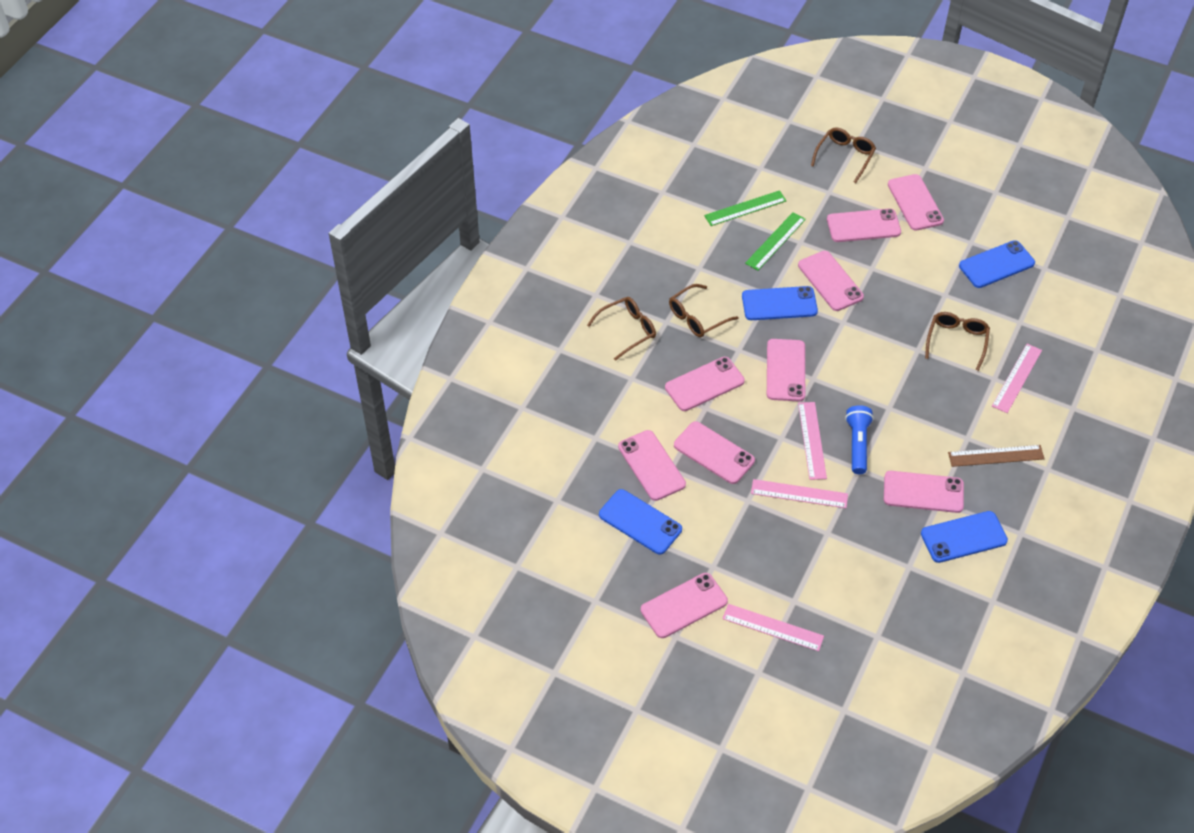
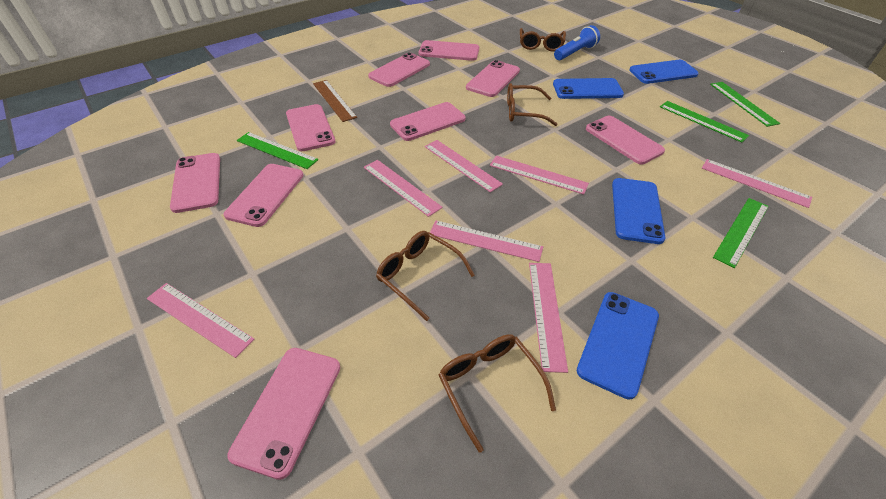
green ruler: [704,190,787,226] [745,212,806,271] = 2 -> [237,132,318,169] [660,101,749,143] [710,82,780,127] [713,198,769,268] = 4
pink ruler: [722,604,824,651] [751,479,848,508] [798,402,827,480] [992,344,1042,413] = 4 -> [147,283,254,358] [364,160,443,217] [425,140,503,192] [430,220,543,262] [490,156,589,195] [529,263,568,373] [702,159,812,208] = 7

